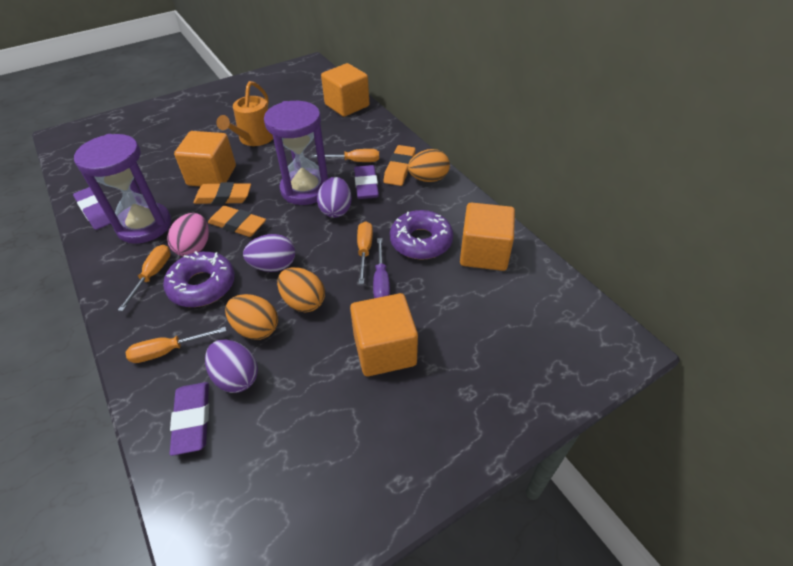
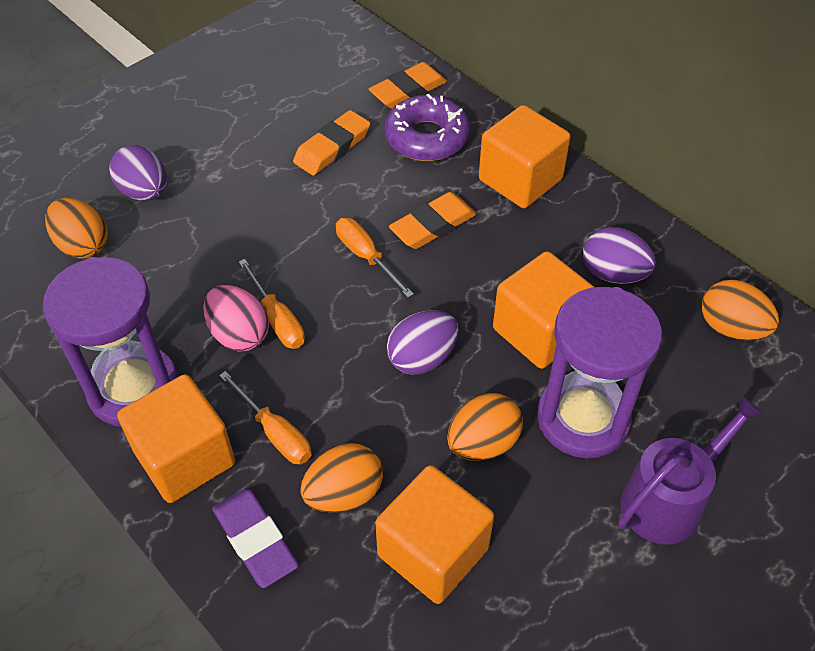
orange egg: [225,294,278,340] [277,267,325,313] [408,149,450,182] = 3 -> [45,198,108,259] [300,443,383,513] [447,393,523,461] [702,280,779,340] = 4
orange screwdriver: [118,245,171,311] [125,327,226,363] [311,149,379,162] [357,221,373,284] = 4 -> [219,371,312,464] [239,259,305,349] [336,218,414,298] = 3
orange watering can: [216,81,273,146] = 1 -> none = 0
purple donut: [163,251,235,307] [390,210,453,260] = 2 -> [384,94,470,161] = 1
purple eraser: [73,187,111,230] [170,382,209,456] [354,165,379,199] = 3 -> [212,488,299,588] = 1
purple screwdriver: [373,238,390,298] = 1 -> none = 0
purple watering can: none = 0 -> [618,395,765,545] = 1

